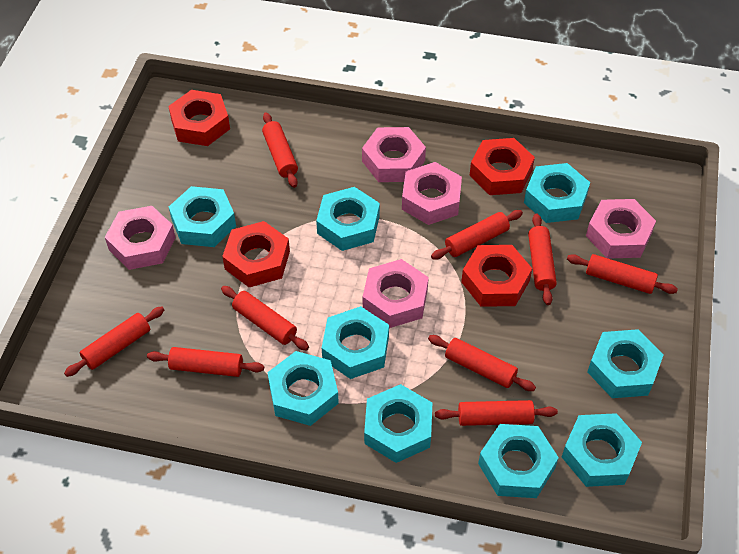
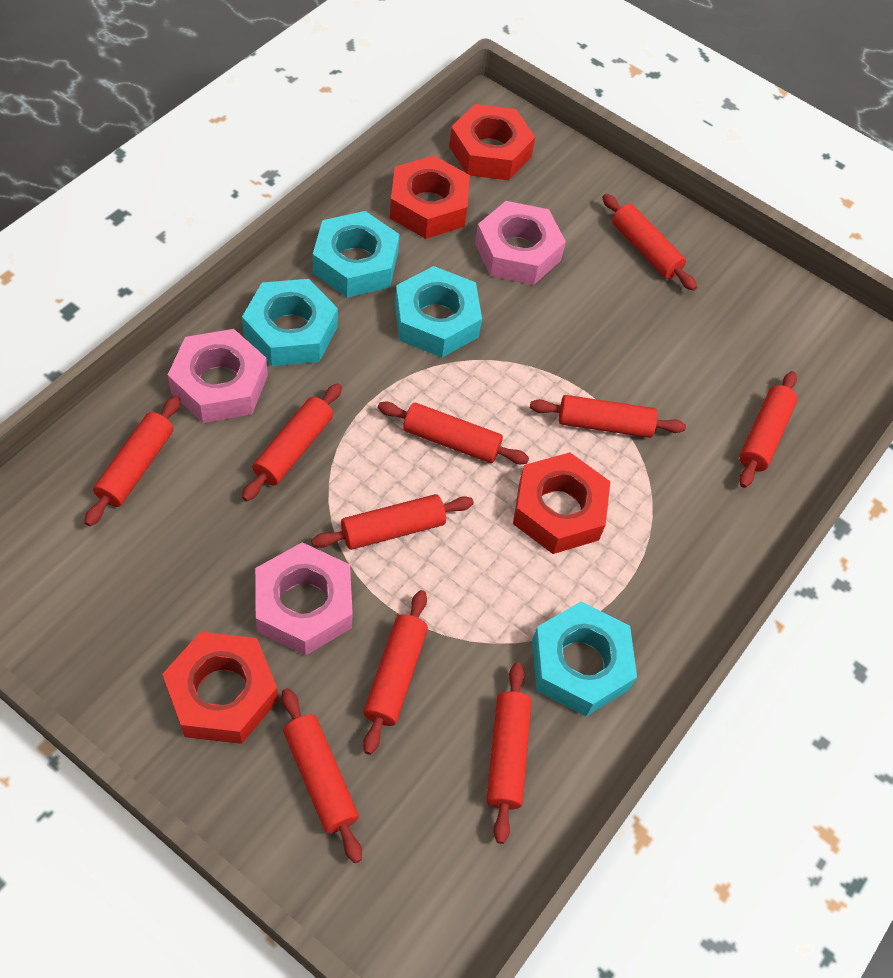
pink nut: [105,206,176,270] [362,127,426,182] [363,259,429,328] [402,162,462,225] [586,199,656,259] = 5 -> [168,329,268,423] [255,542,353,656] [475,201,566,285] = 3
red rolling pin: [64,306,164,377] [147,347,264,377] [221,286,309,351] [262,112,298,188] [428,335,536,391] [431,210,523,260] [435,400,558,426] [528,213,557,305] [567,254,678,294] = 9 -> [84,396,181,526] [242,383,342,501] [282,688,362,863] [311,494,474,550] [363,590,428,755] [378,402,529,464] [486,662,532,844] [530,395,686,438] [602,194,697,291] [739,371,797,488] = 10
turquoise nut: [169,186,236,247] [267,351,339,426] [316,187,380,251] [322,306,389,379] [364,384,432,463] [478,424,559,498] [524,163,590,223] [562,413,642,487] [587,329,663,398] = 9 -> [242,279,338,366] [313,211,400,298] [395,266,482,358] [532,602,637,716] = 4

